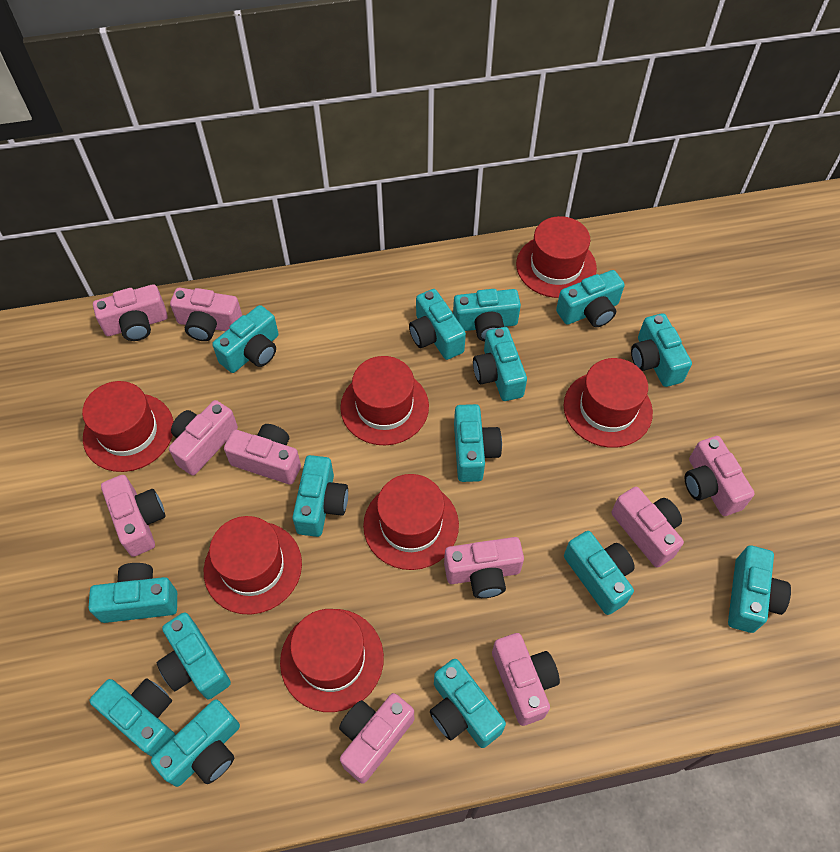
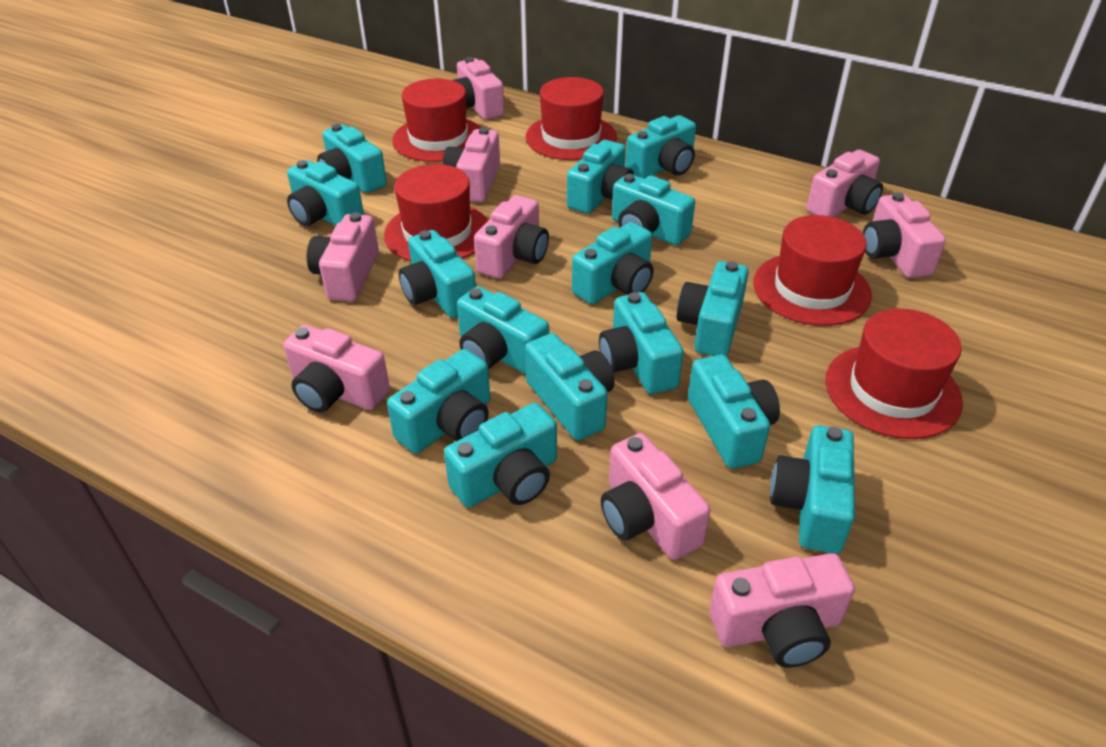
pink camera: [93,284,168,341] [101,475,165,557] [169,400,238,476] [170,288,242,341] [224,424,301,485] [339,693,414,784] [444,537,524,598] [492,633,560,726] [611,487,684,568] [684,436,755,516] = 10 -> [283,325,390,412] [307,212,379,301] [443,127,500,202] [453,57,504,120] [474,195,549,279] [601,433,710,560] [709,553,855,667] [807,150,883,217] [863,192,946,278] = 9
red hat: [82,381,174,472] [204,516,302,615] [280,609,384,712] [340,356,429,445] [363,474,459,570] [516,216,597,298] [564,358,653,448] = 7 -> [384,164,488,261] [392,78,481,162] [525,77,617,160] [753,215,872,326] [825,308,963,439] = 5

